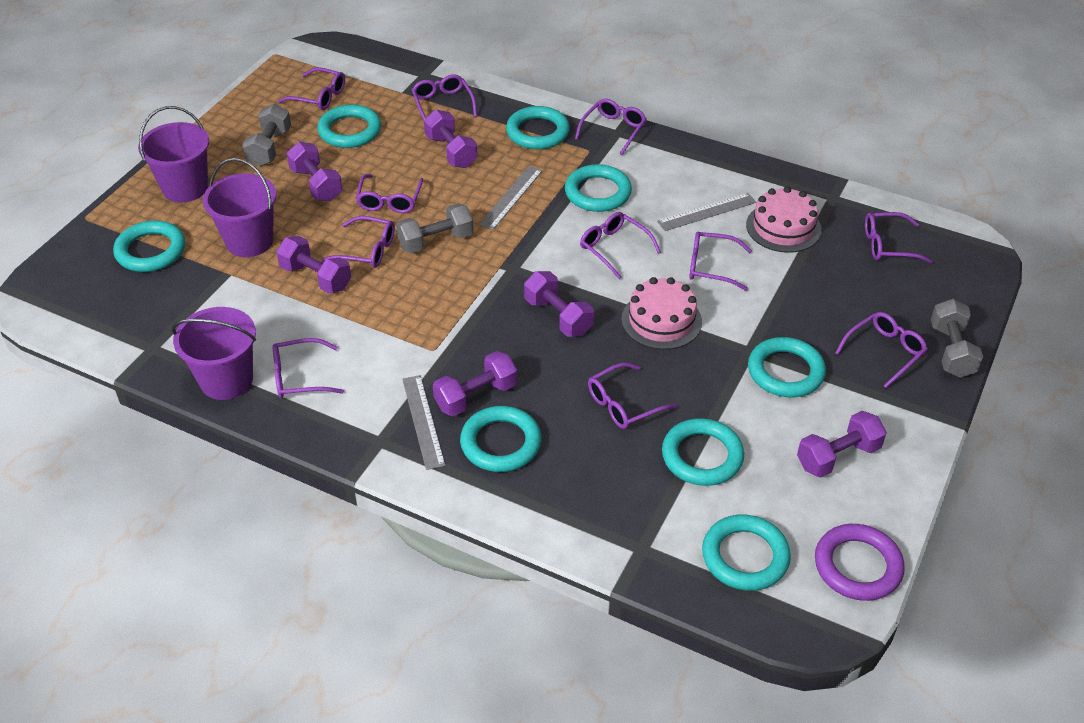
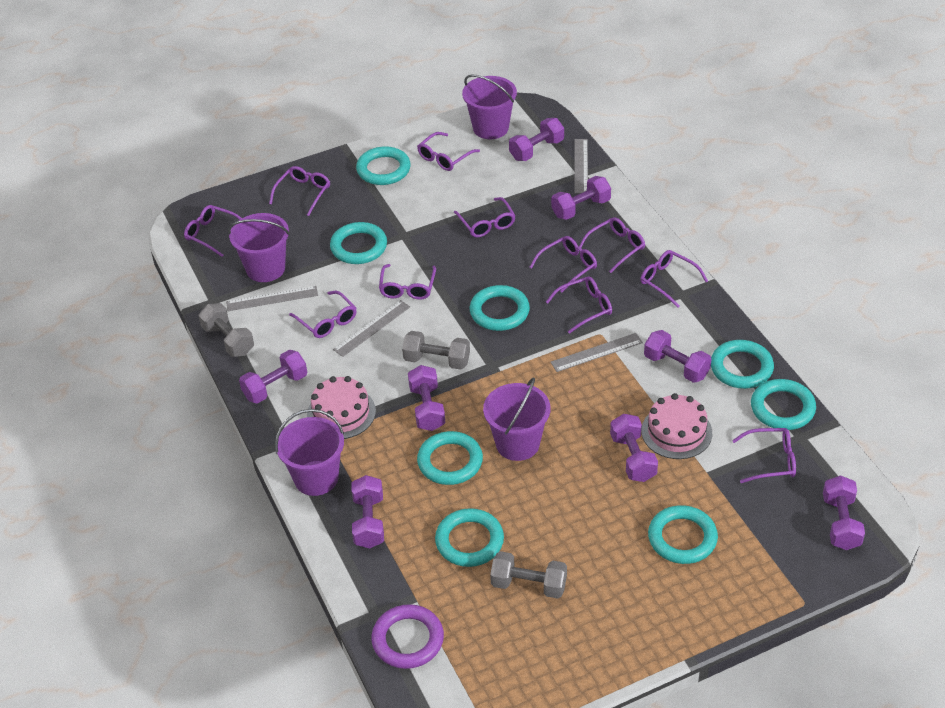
grey ruler: [402,375,446,470] [479,166,542,230] [657,193,756,231] = 3 -> [226,286,318,311] [333,300,410,357] [551,333,643,372] [574,139,588,194] = 4
purple bucket: [138,106,209,203] [172,307,256,400] [203,158,276,257] = 3 -> [228,213,290,282] [275,409,344,496] [462,75,517,139] [483,377,551,461] = 4
purple dumbbell: [276,236,351,293] [287,142,343,201] [424,110,478,168] [433,351,518,416] [524,271,594,337] [797,411,887,478] = 6 -> [239,350,307,404] [352,475,384,549] [408,365,445,431] [509,118,564,161] [551,176,611,220] [610,414,658,482] [644,330,711,383] [823,475,865,550] = 8

